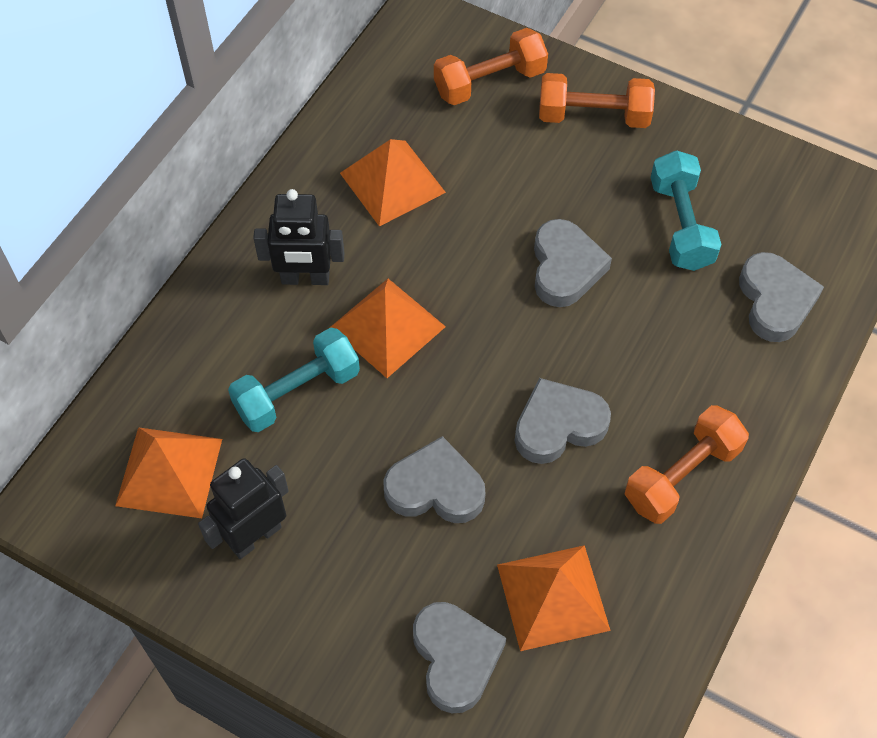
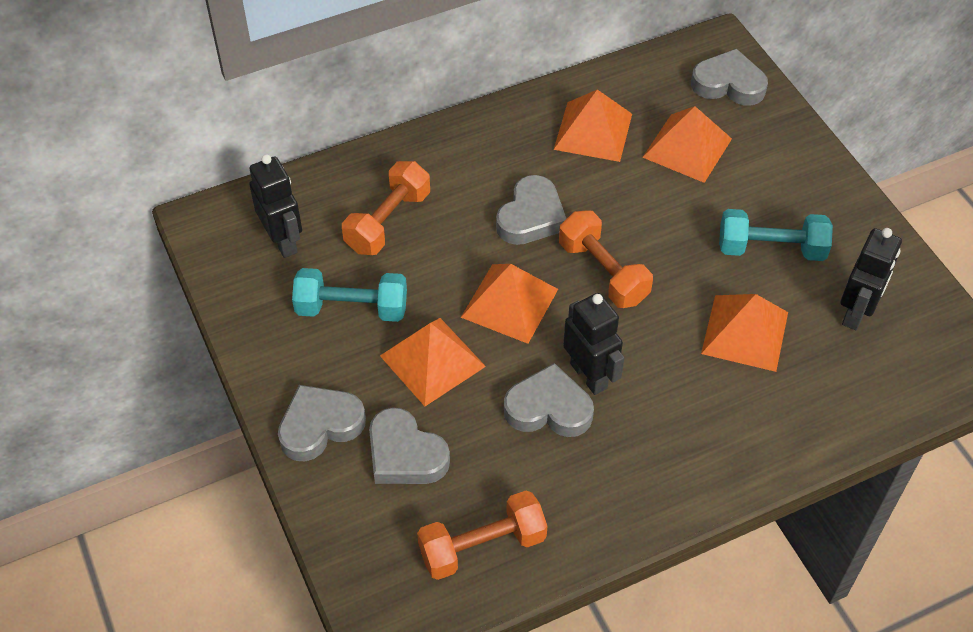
black robot: [198,458,289,559] [253,189,344,285] = 2 -> [249,154,302,258] [563,293,624,395] [840,228,902,330] = 3
orange pyramid: [115,427,222,518] [329,279,446,378] [340,139,446,227] [497,545,611,651] = 4 -> [380,318,486,406] [461,264,558,344] [554,90,632,162] [642,106,732,183] [701,294,788,372] = 5

